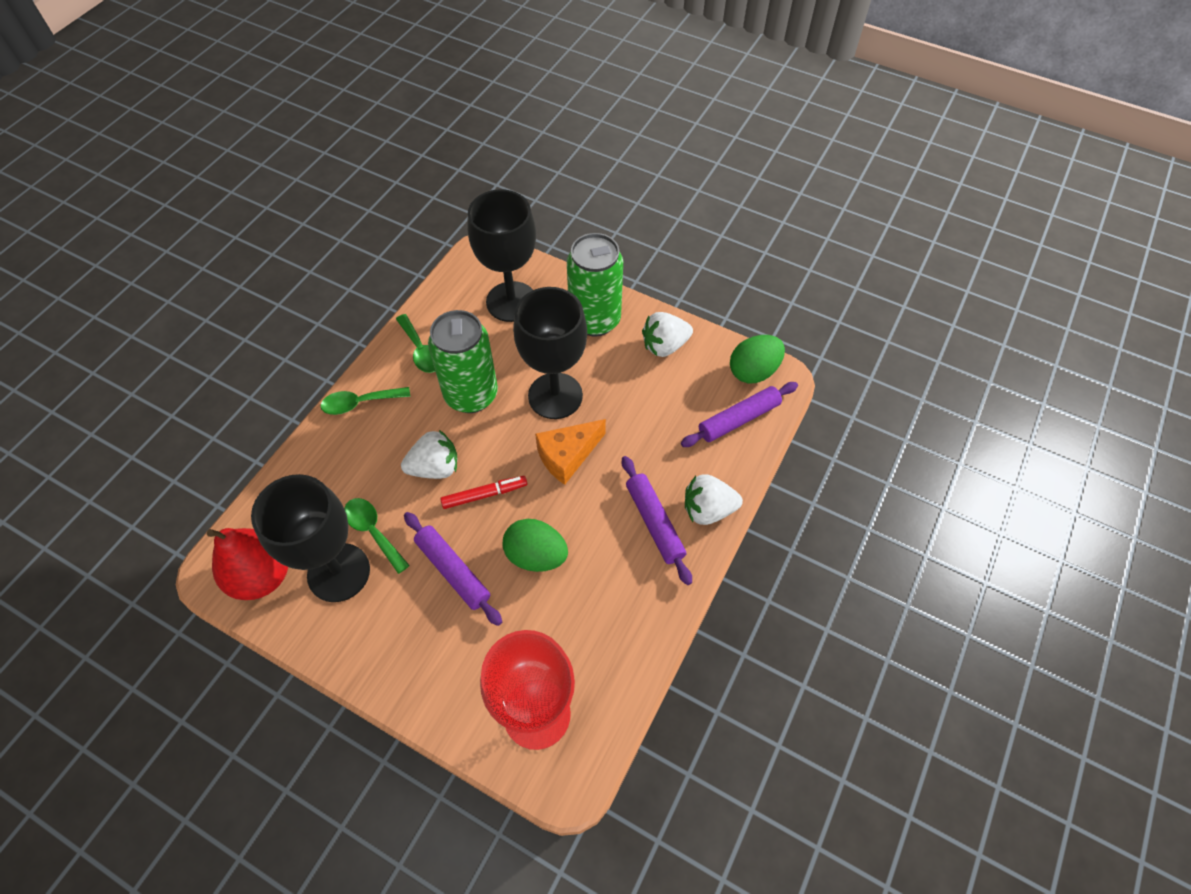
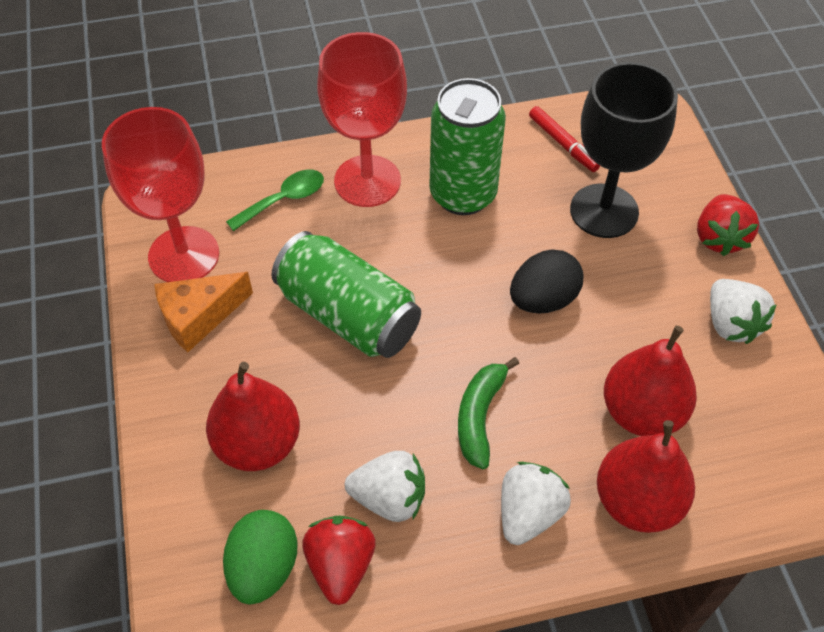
black egg: none = 0 -> [510,249,584,314] = 1
black goblet: [251,474,370,602] [467,189,536,322] [513,287,587,419] = 3 -> [570,62,678,238] = 1
green banana: none = 0 -> [458,357,519,469] = 1
green egg: [503,519,568,572] [730,335,785,384] = 2 -> [223,510,297,604] = 1
green spoon: [320,387,410,415] [344,498,410,574] [396,314,435,373] = 3 -> [226,170,324,231] = 1
purple rolling pin: [404,512,502,626] [622,456,692,585] [681,382,798,447] = 3 -> none = 0
red goblet: [480,630,575,750] = 1 -> [102,107,219,282] [317,32,407,207] = 2
red pear: [207,528,288,600] = 1 -> [206,362,300,471] [597,420,695,533] [604,326,697,436] = 3
red strawberry: none = 0 -> [302,516,376,605] [697,194,759,256] = 2

